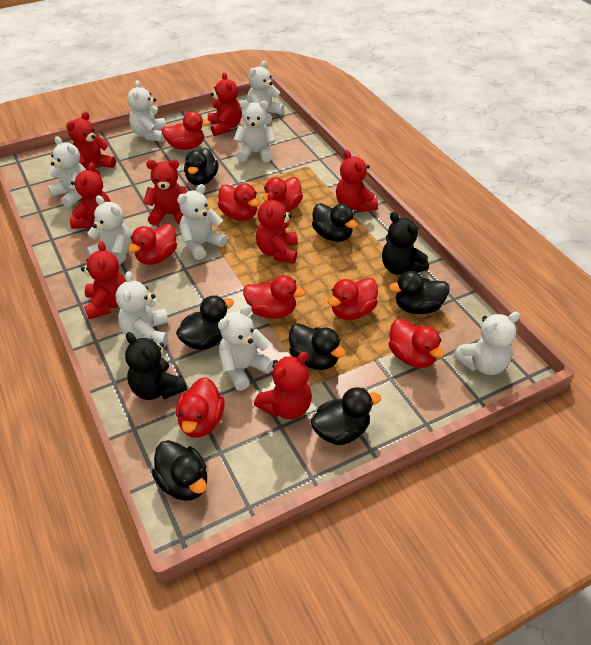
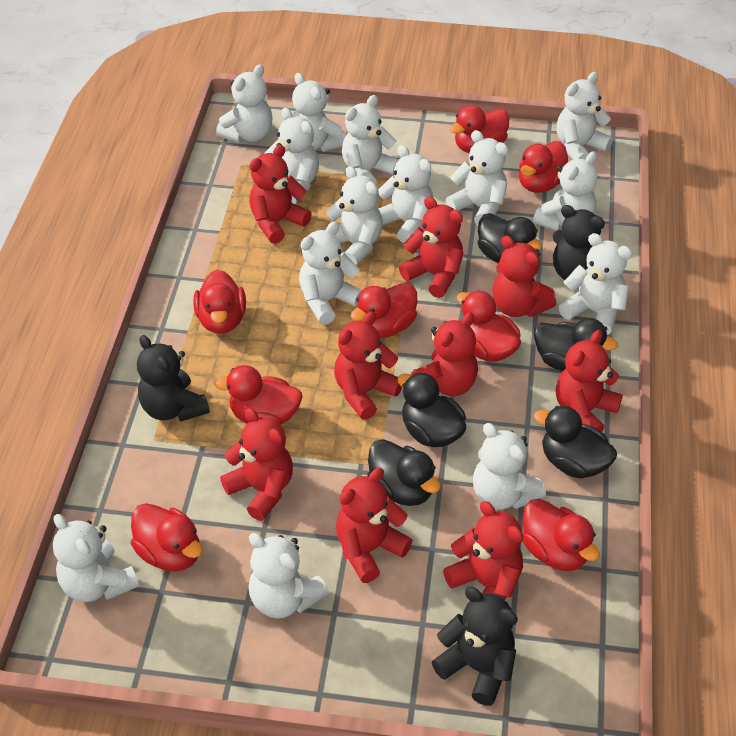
black duck: [152,440,207,501] [176,295,234,350] [184,148,219,186] [289,323,346,370] [310,387,381,445] [312,203,357,242] [388,271,450,314] = 7 -> [367,439,441,506] [397,372,466,447] [478,213,542,263] [534,318,618,371] [534,406,617,479] = 5
black teddy bear: [125,332,187,400] [382,212,429,275] = 2 -> [137,335,210,422] [432,587,518,706] [553,205,605,280] = 3
red teddy bear: [66,112,116,175] [70,162,111,229] [81,241,126,319] [143,159,187,226] [208,72,242,136] [254,352,312,419] [256,192,298,264] [336,150,378,212] = 8 -> [220,408,293,521] [249,145,312,244] [334,311,402,420] [336,468,413,583] [399,197,463,298] [411,312,478,396] [443,501,523,600] [492,235,556,317] [556,330,623,432] = 9
white teddy bear: [48,136,86,208] [87,195,132,265] [116,271,169,347] [128,80,166,142] [177,184,227,260] [218,304,274,391] [234,100,275,162] [247,61,284,124] [453,312,520,375] = 9 -> [53,514,139,602] [216,64,272,143] [248,533,329,618] [264,108,319,204] [292,73,346,152] [299,222,362,325] [325,166,383,265] [342,95,399,184] [378,145,433,243] [445,130,508,226] [473,423,546,510] [533,151,598,231] [557,72,613,160] [559,233,632,335] = 14

